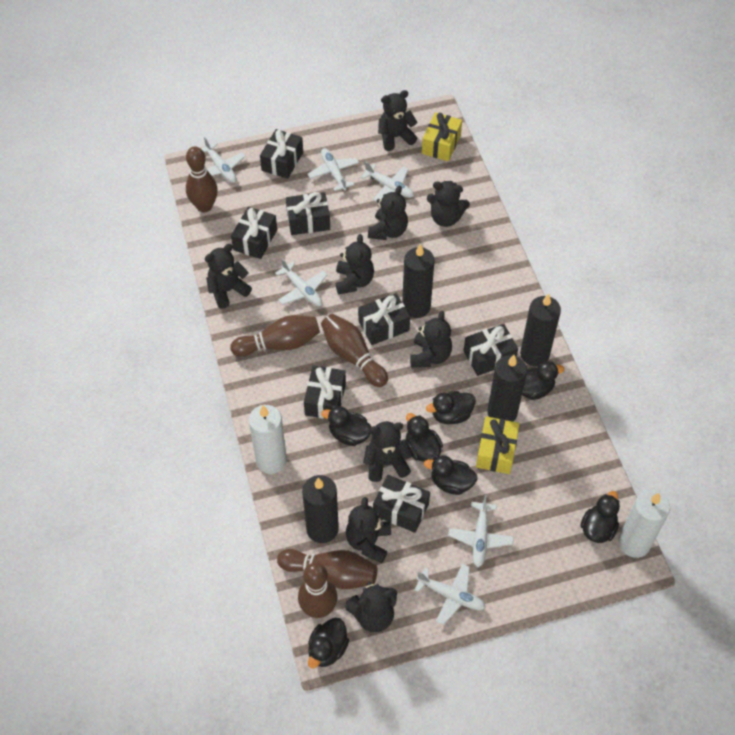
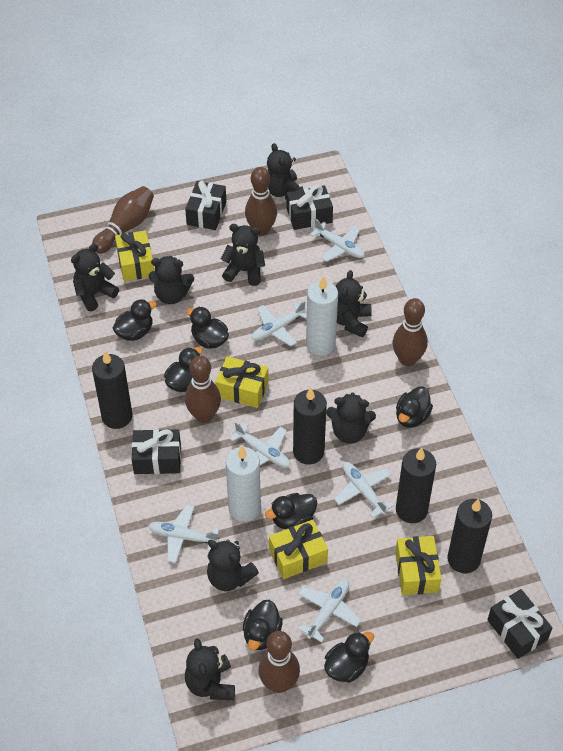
black gift: [231,207,277,259] [260,129,303,179] [286,192,330,235] [304,365,346,419] [358,293,410,345] [373,475,430,533] [464,324,518,376] = 7 -> [132,429,181,474] [185,181,226,230] [286,185,333,230] [487,589,552,659] = 4
black teddy bear: [205,244,252,309] [336,234,374,295] [345,582,397,632] [346,497,391,564] [363,421,413,482] [368,186,408,240] [378,90,418,151] [410,311,452,367] [427,181,470,227] = 9 -> [71,244,119,311] [149,256,194,304] [185,638,235,700] [207,539,259,591] [221,224,265,286] [267,143,303,200] [326,393,376,444] [336,270,372,337] = 8
yellow gift: [422,112,462,161] [476,416,520,474] = 2 -> [115,230,154,281] [215,356,269,408] [269,520,328,579] [395,536,442,595] = 4

